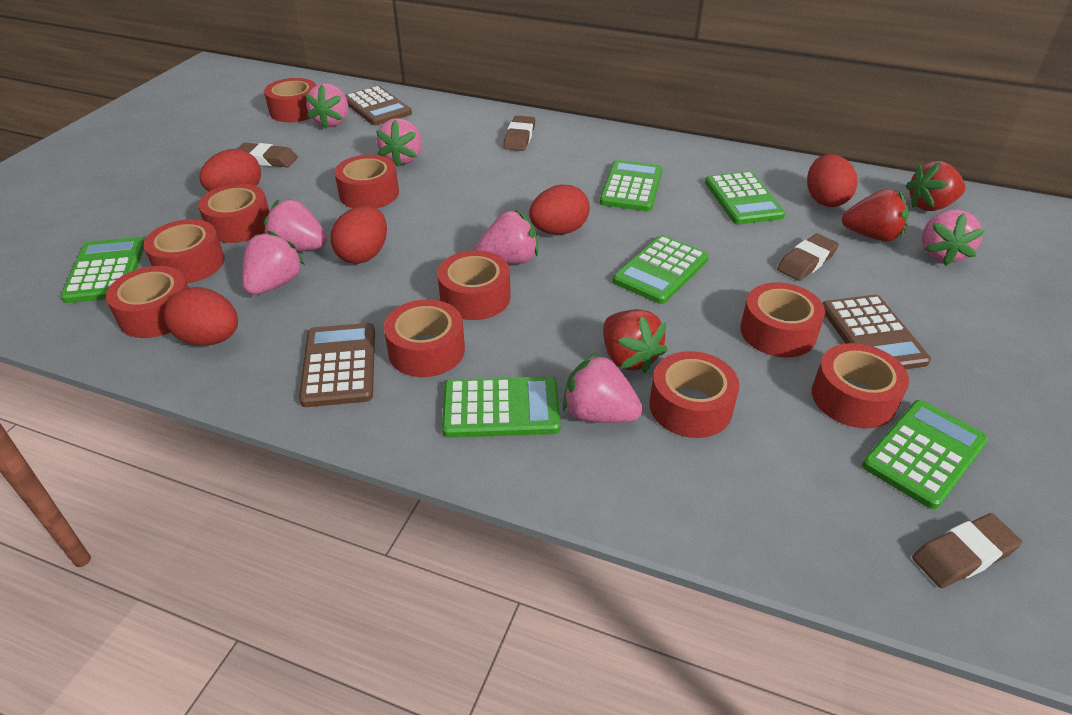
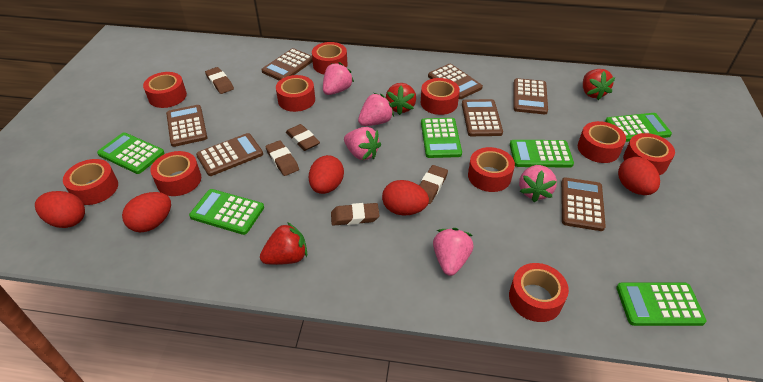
brown calculator: [299,323,375,407] [345,86,412,125] [823,295,931,369] = 3 -> [166,105,207,147] [196,133,263,176] [261,48,313,81] [428,64,483,99] [462,99,503,136] [514,78,548,114] [561,178,606,231] = 7
brown eraser: [237,143,298,167] [503,116,535,151] [777,234,839,281] [912,513,1022,588] = 4 -> [205,67,234,94] [265,140,299,176] [286,124,320,151] [331,203,379,226] [419,165,448,204] = 5
pink strawberry: [242,231,305,295] [264,199,327,251] [305,83,348,129] [376,118,422,167] [475,210,538,264] [563,353,643,423] [922,210,985,266] = 7 -> [323,62,354,95] [344,127,381,160] [358,93,394,126] [433,228,474,276] [519,165,557,202] = 5

